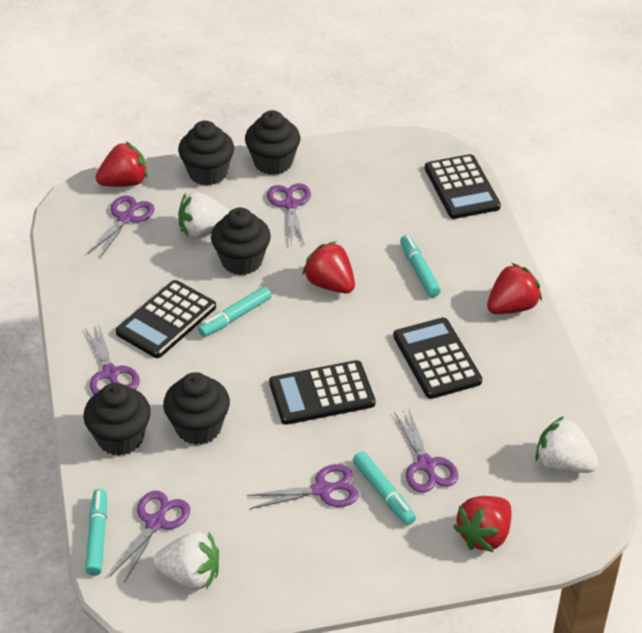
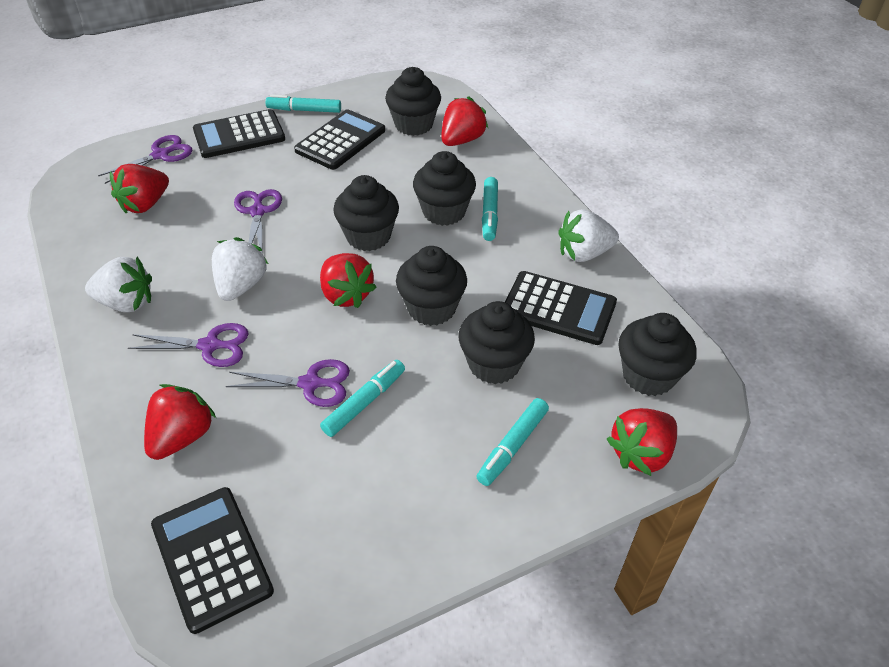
black cupcake: [83,383,151,456] [163,372,230,445] [178,121,234,185] [211,207,271,275] [245,110,300,175] = 5 -> [333,175,399,251] [385,67,441,136] [396,246,467,326] [413,151,476,226] [459,301,535,384] [618,313,697,396] = 6
purple scissors: [85,323,140,395] [88,196,154,258] [110,491,190,583] [247,464,359,509] [267,183,311,244] [394,408,458,493] = 6 -> [98,135,192,184] [128,323,249,367] [226,359,350,407] [234,189,282,253] = 4
red strawberry: [96,142,148,187] [302,241,355,293] [453,496,512,552] [487,263,542,314] = 4 -> [110,164,169,214] [144,384,216,460] [320,253,377,308] [441,96,488,146] [607,408,677,476] = 5

